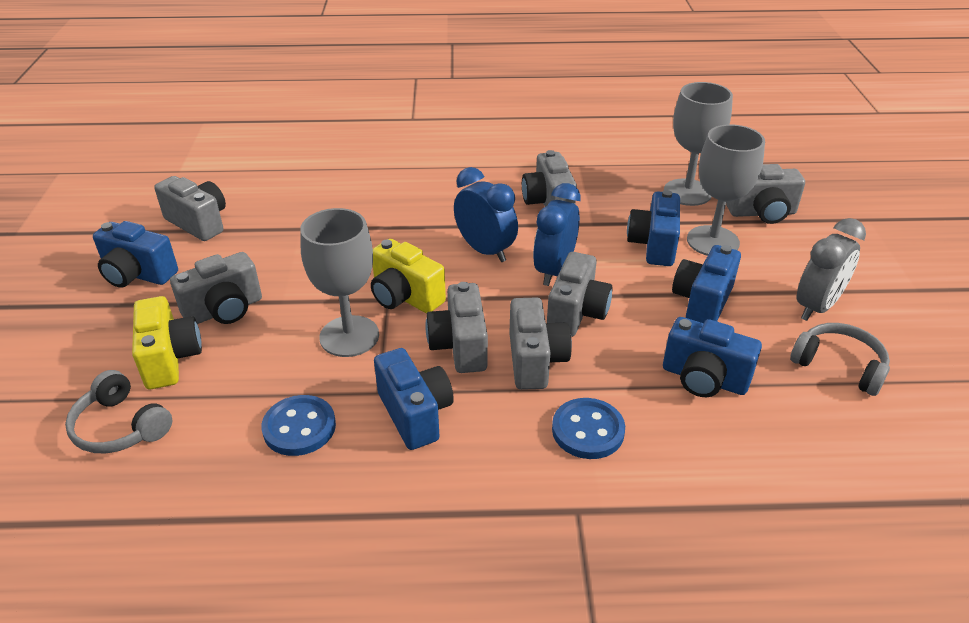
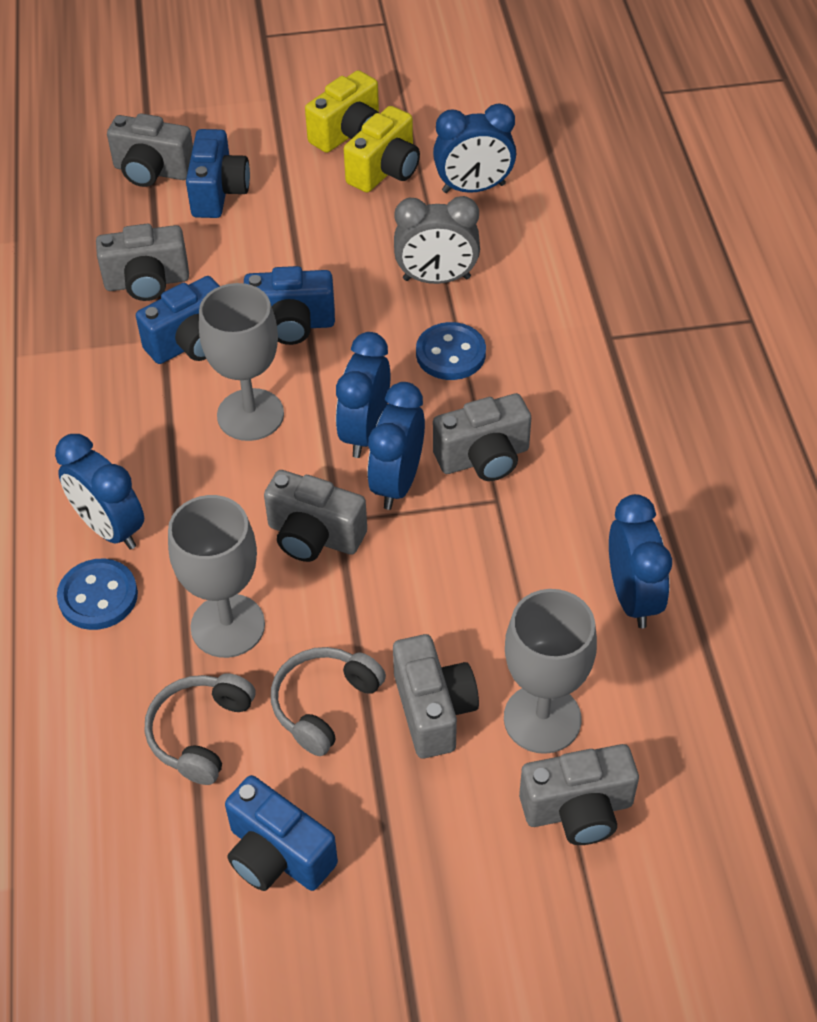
blue camera: [93,221,178,288] [374,348,454,450] [627,190,680,266] [663,317,762,397] [672,245,741,323] = 5 -> [136,276,220,364] [186,129,250,218] [225,775,338,891] [244,266,335,345] = 4
blue clock: [454,167,518,262] [533,183,581,286] = 2 -> [55,434,144,550] [336,332,390,458] [367,382,425,510] [433,103,516,193] [609,494,672,628] = 5
grey camera: [154,176,226,241] [170,252,262,324] [425,282,488,373] [509,297,572,390] [522,150,577,207] [547,252,613,337] [726,164,805,224] = 7 -> [96,224,189,301] [107,113,193,187] [264,470,367,562] [393,634,479,758] [433,393,531,481] [519,744,639,845] = 6

